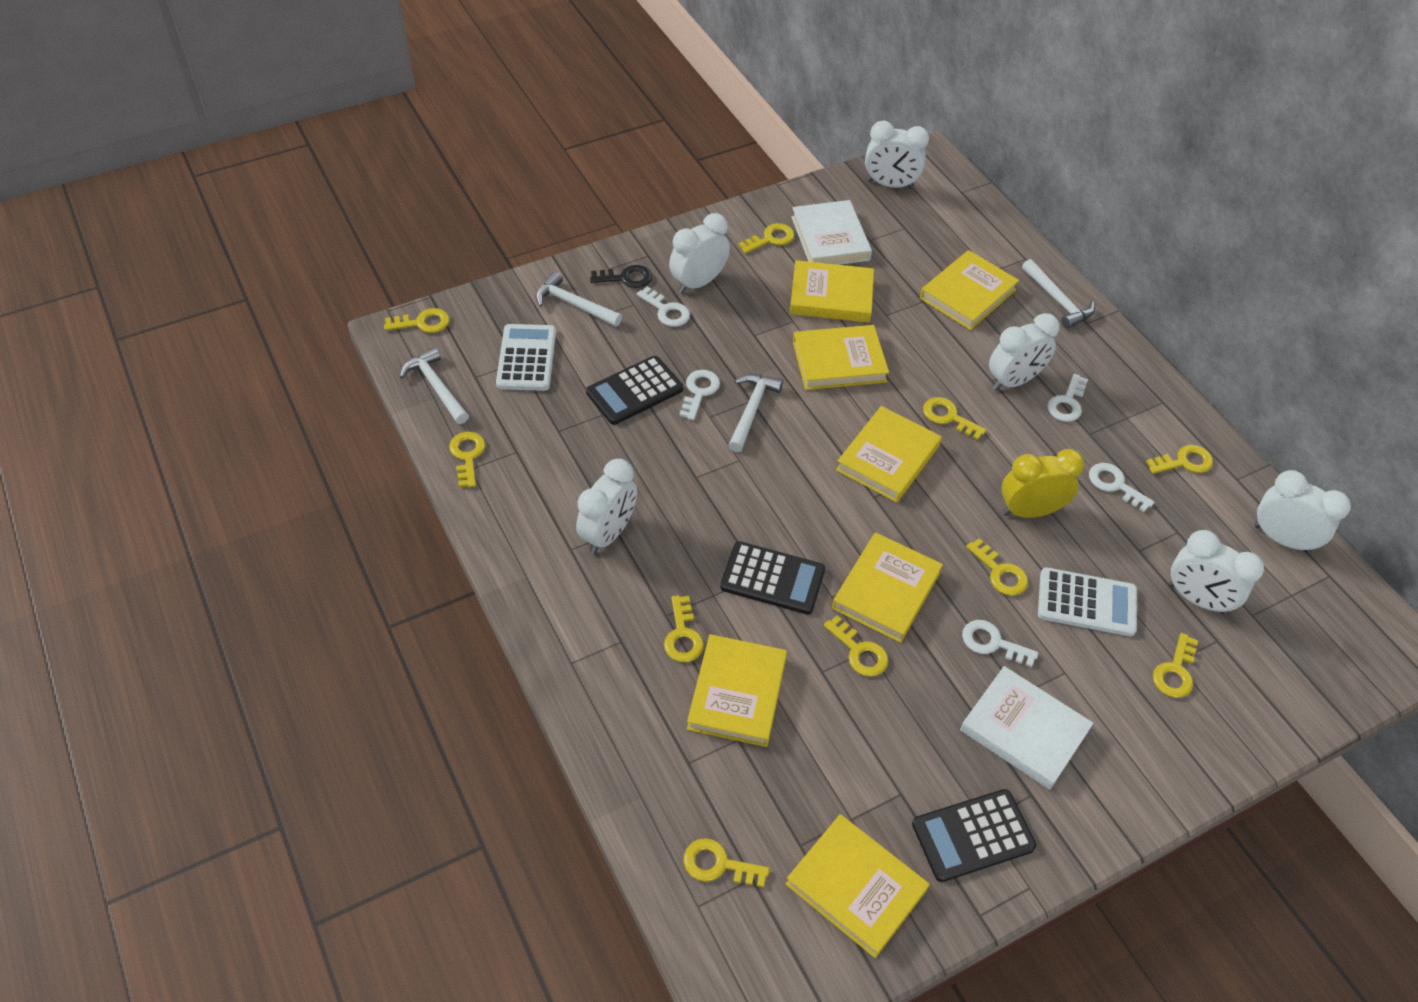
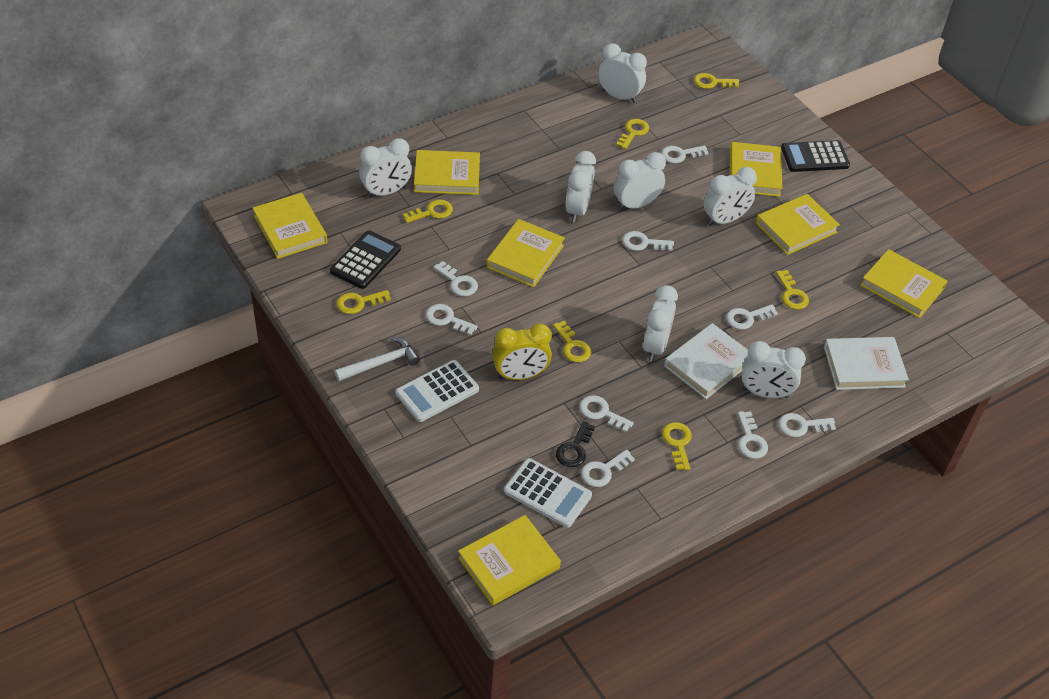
black calculator: [586,356,683,425] [720,541,825,614] [912,789,1036,882] = 3 -> [330,230,401,289] [781,140,850,172] = 2
white clock: [576,459,637,554] [669,213,730,294] [865,120,929,189] [989,313,1060,390] [1170,530,1264,615] [1254,470,1351,553] = 6 -> [359,138,412,198] [566,151,596,223] [598,44,647,103] [614,152,666,211] [643,285,678,361] [704,167,757,226] [742,341,806,398] = 7
white hammer: [400,347,469,424] [536,271,622,327] [728,374,783,452] [1022,259,1095,329] = 4 -> [334,337,420,381] = 1
white key: [637,286,690,327] [679,370,720,420] [962,620,1038,667] [1047,374,1088,422] [1089,463,1154,512] = 5 -> [426,304,478,335] [433,261,478,296] [580,395,634,432] [581,450,635,487] [622,231,674,251] [661,146,709,163] [726,305,778,330] [738,411,768,459] [778,413,836,437] = 9
yellow key: [384,308,450,333] [449,432,485,487] [664,595,704,662] [684,838,770,888] [739,223,795,254] [824,615,888,677] [923,397,986,440] [966,538,1028,596] [1146,445,1213,474] [1153,633,1198,698] = 10 -> [336,290,391,314] [403,199,453,223] [553,321,591,362] [616,119,649,149] [662,422,692,470] [694,73,739,89] [776,270,809,310] = 7

